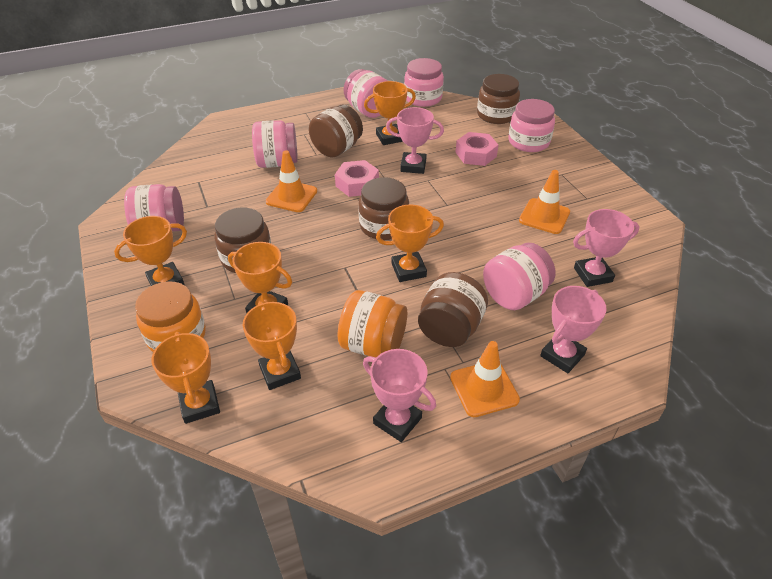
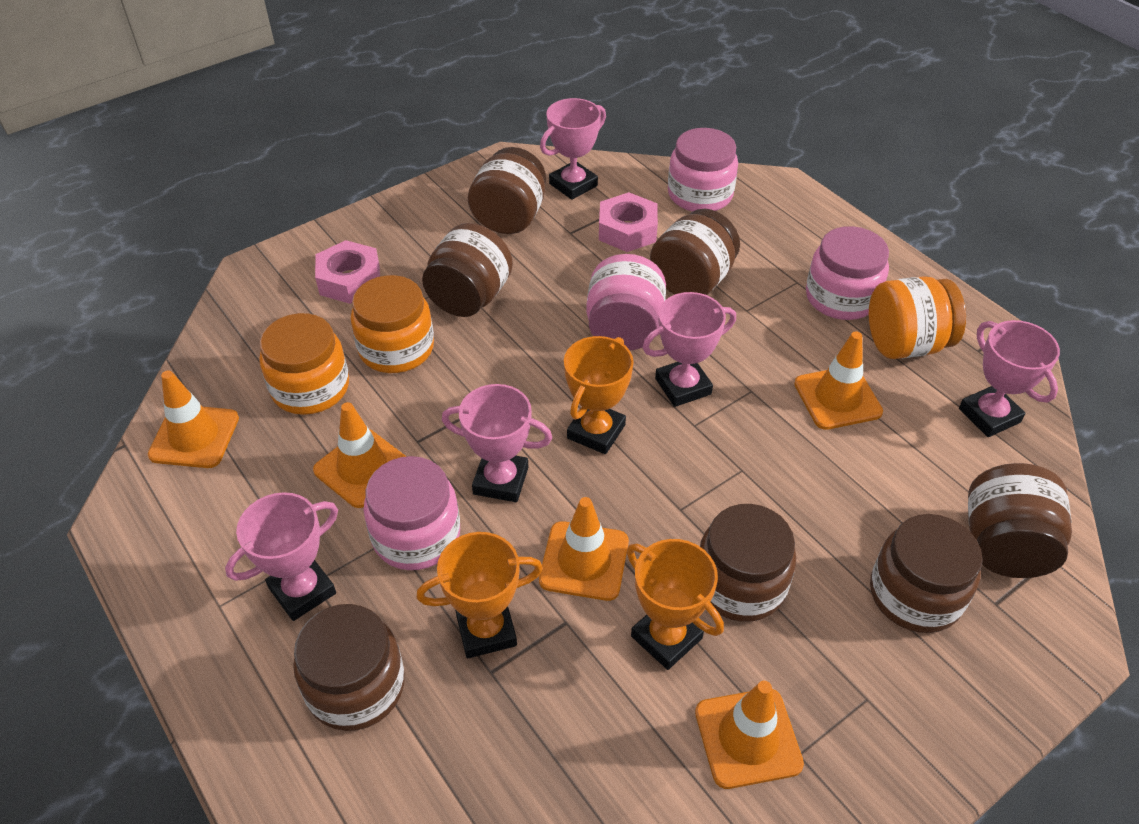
brown jar: [214,207,271,273] [309,105,363,158] [358,177,409,240] [418,272,488,347] [477,74,520,124] = 5 -> [293,604,405,731] [422,223,513,317] [468,147,546,234] [650,209,740,295] [700,504,796,622] [870,514,983,633] [968,463,1072,578] = 7
orange jar: [135,281,206,352] [338,290,407,357] = 2 -> [259,313,349,415] [351,275,434,373] [869,276,966,359] = 3
orange traffic cone: [266,150,317,212] [450,341,520,417] [519,170,570,234] = 3 -> [148,370,239,468] [313,402,407,508] [539,497,629,601] [695,681,804,789] [794,331,883,430] = 5
orange trophy: [114,216,187,286] [152,332,220,424] [228,242,292,314] [243,302,301,390] [364,81,416,145] [376,204,444,282] = 6 -> [416,532,543,658] [564,336,633,454] [627,539,724,670] = 3
pink jar: [124,184,184,231] [252,120,298,168] [344,69,388,118] [404,58,444,107] [483,243,556,310] [508,99,555,152] = 6 -> [364,456,460,570] [586,254,666,350] [668,128,738,212] [806,226,889,320] = 4
pink trophy: [363,349,436,442] [386,107,444,174] [540,286,607,373] [573,209,640,287] = 4 -> [225,492,338,621] [442,384,552,502] [540,98,606,200] [642,292,736,407] [959,320,1060,437] = 5

